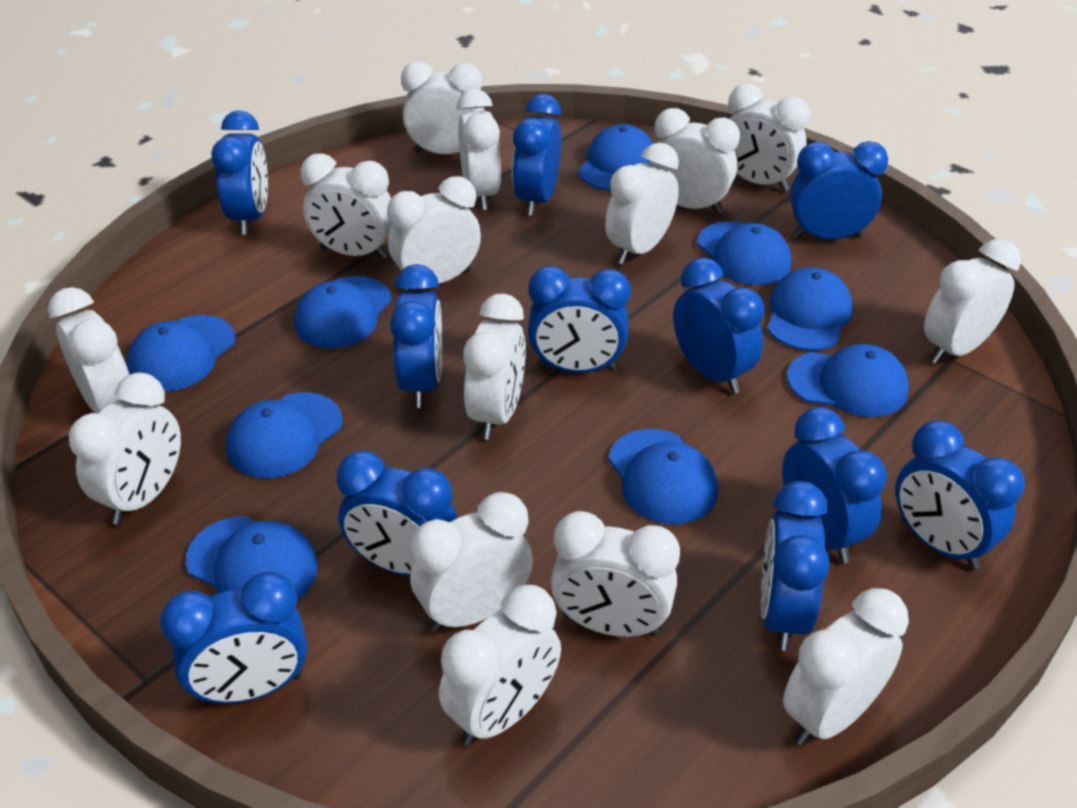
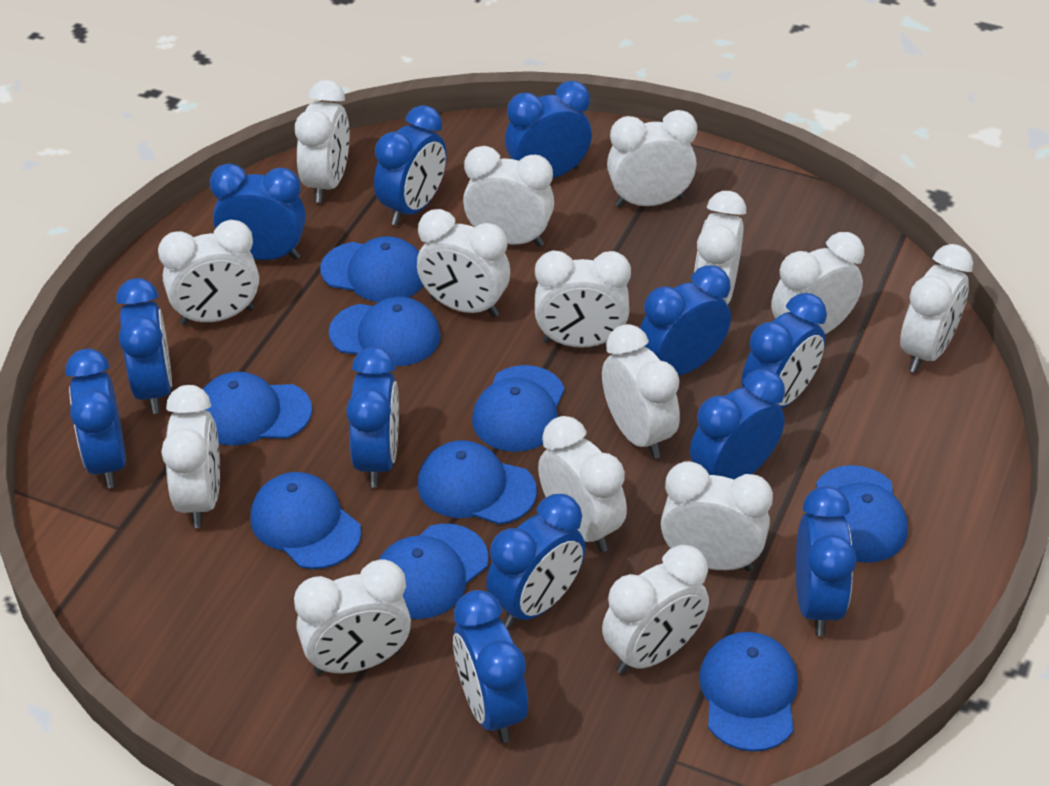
blue clock: [160,572,307,704] [211,110,268,235] [337,451,457,576] [390,264,442,408] [512,94,561,216] [528,266,631,373] [673,258,764,394] [761,481,830,651] [782,407,887,563] [790,141,888,239] [895,420,1025,570] = 11 -> [65,349,126,488] [116,278,172,414] [210,163,306,260] [346,347,399,488] [374,105,447,226] [453,590,528,743] [486,494,585,628] [505,81,592,178] [640,265,731,376] [690,369,785,479] [742,293,827,409] [796,486,856,636] = 12

